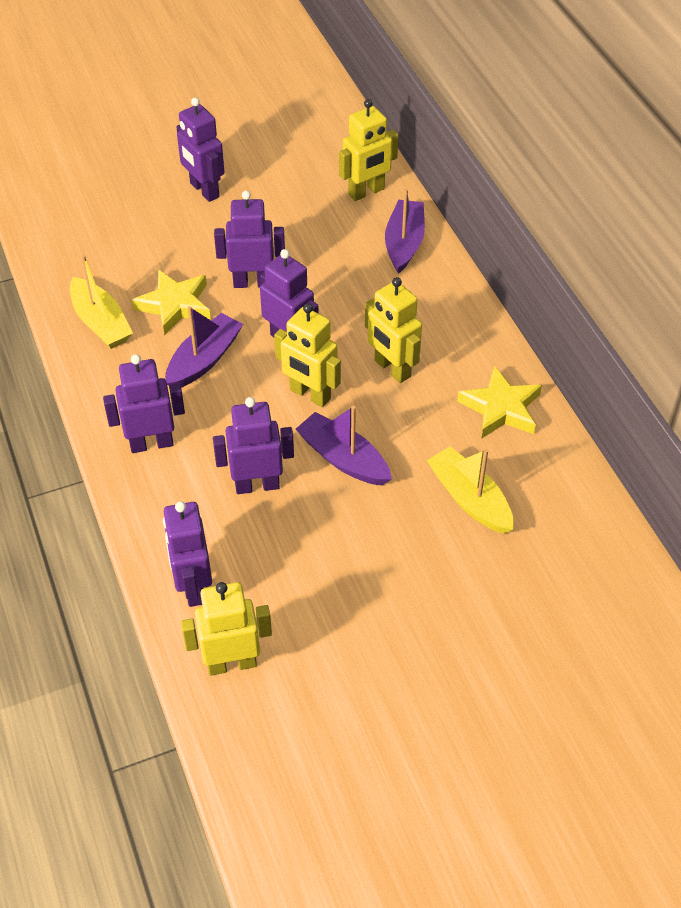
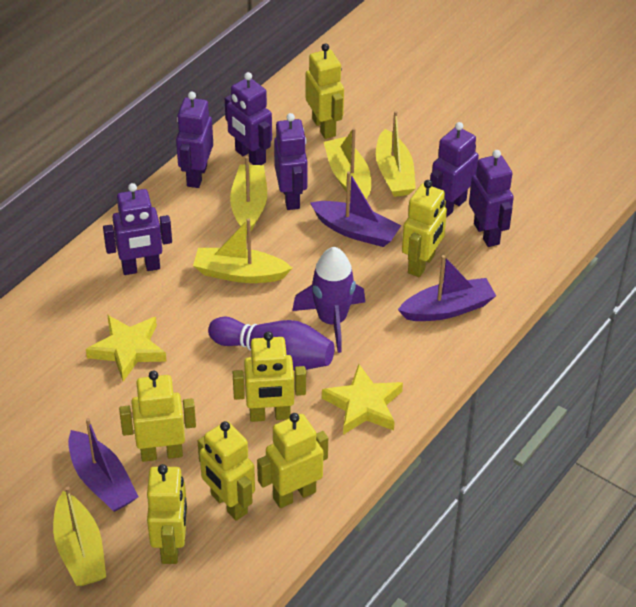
purple bowling pin: none = 0 -> [208,316,335,371] = 1
purple rocket: none = 0 -> [292,247,365,353] = 1
yellow boat: [70,255,133,349] [427,447,514,534] = 2 -> [53,487,106,586] [193,218,292,283] [230,156,267,236] [324,128,371,200] [376,111,416,197] = 5
yellow robot: [181,582,272,675] [274,303,341,407] [339,99,398,201] [365,277,422,383] = 4 -> [119,371,196,462] [147,464,187,564] [198,421,255,521] [233,331,306,422] [257,413,328,508] [306,43,344,139] [402,180,447,277] = 7

